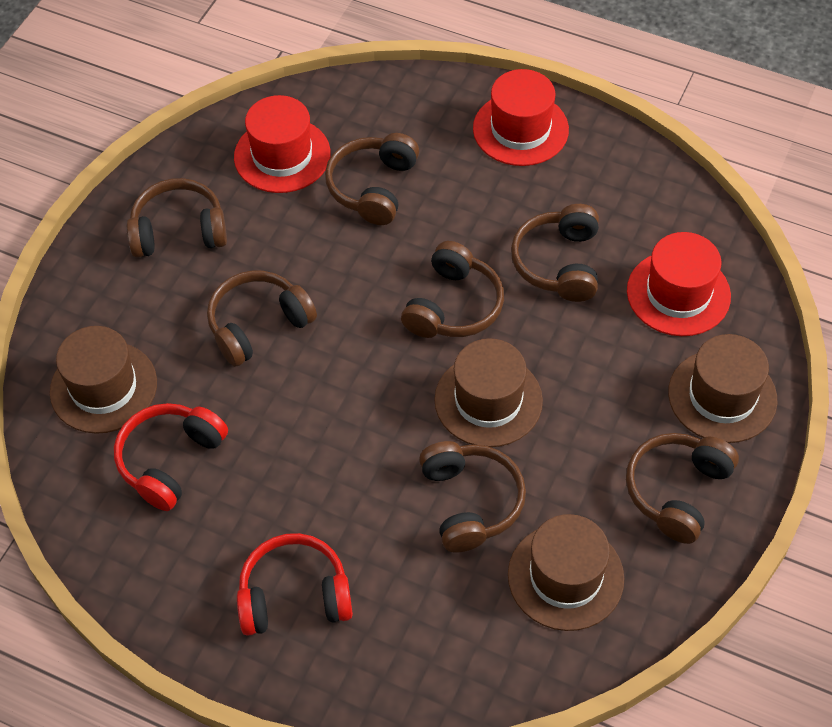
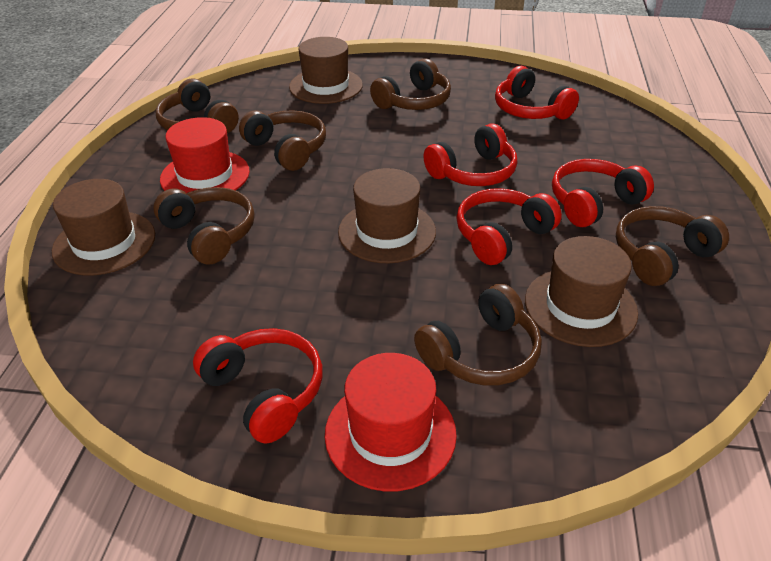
brown headphones: [127,178,227,258] [207,271,317,367] [325,133,419,225] [401,241,504,338] [419,441,526,553] [511,204,599,302] [626,433,739,544] = 7 -> [153,187,255,265] [155,78,239,133] [239,110,326,171] [370,58,451,110] [414,284,542,386] [616,206,729,286] = 6
red hat: [234,95,331,193] [473,69,569,166] [627,232,731,336] = 3 -> [160,117,250,193] [325,353,457,492] = 2
red headphones: [114,403,228,511] [237,533,353,636] = 2 -> [193,328,322,444] [423,123,517,186] [456,188,562,265] [495,66,579,119] [552,159,654,227] = 5

